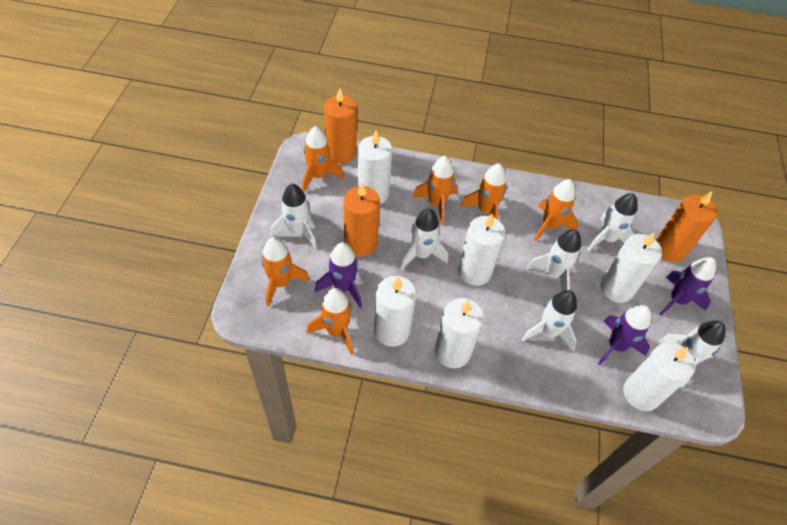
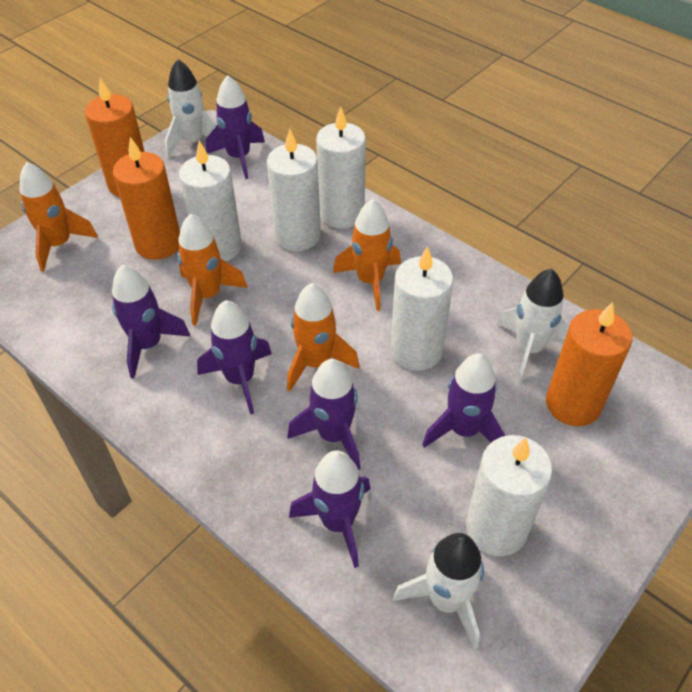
orange rocket: [261,237,310,307] [302,126,344,192] [307,288,353,355] [412,156,457,225] [460,163,507,220] [534,179,578,242] = 6 -> [20,162,98,272] [177,214,248,326] [287,283,359,392] [333,199,401,311] = 4
purple rocket: [315,242,362,308] [598,305,651,365] [659,257,716,316] = 3 -> [112,265,191,379] [197,300,272,414] [206,75,265,179] [288,359,361,470] [289,450,370,568] [422,353,505,448] = 6
white candle: [358,130,392,204] [374,276,416,347] [435,298,484,368] [458,214,505,286] [600,232,662,303] [623,342,695,411] = 6 -> [179,141,242,262] [267,129,321,251] [316,106,366,229] [390,246,454,371] [466,435,553,556] = 5
white rocket: [271,184,317,248] [401,208,448,270] [522,290,577,351] [527,229,581,291] [587,193,637,251] [659,321,726,387] = 6 -> [165,59,217,157] [393,533,484,649] [497,269,569,382] = 3

